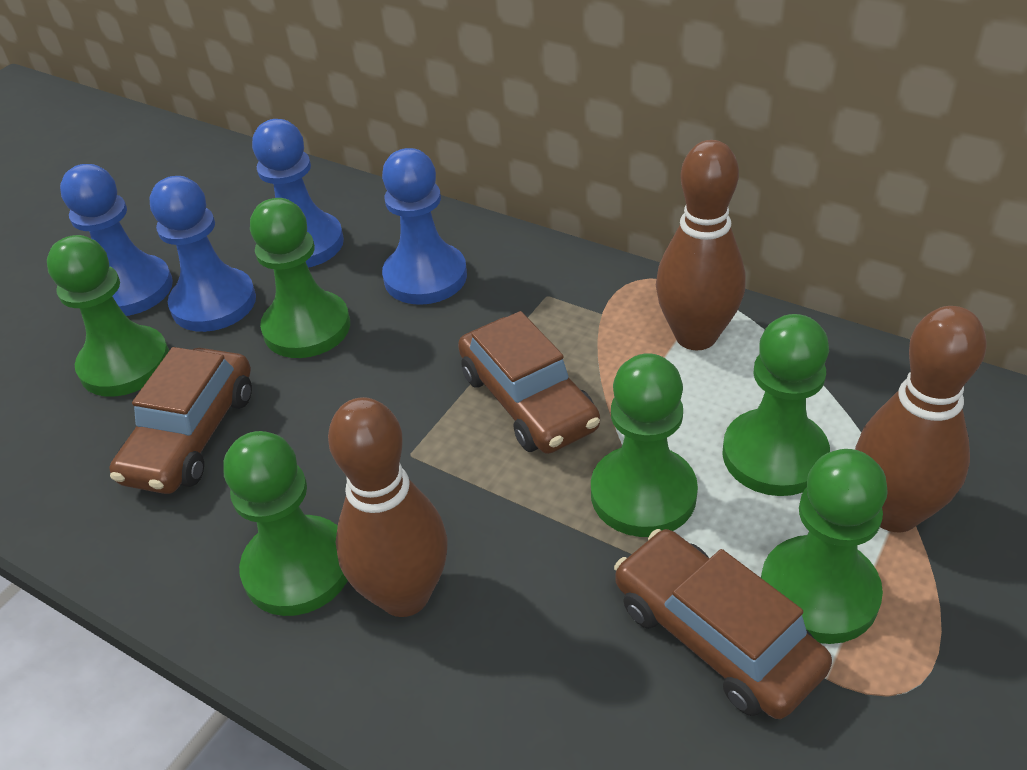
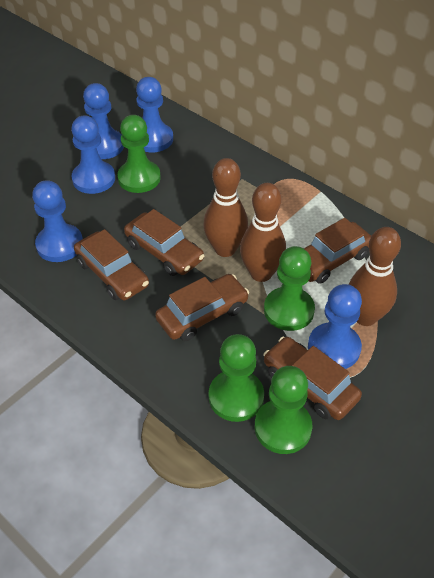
blue pawn: [60,164,173,316] [150,176,256,332] [252,119,344,268] [382,148,467,305] = 4 -> [32,180,83,262] [71,116,115,194] [83,83,124,159] [136,77,173,152] [308,284,362,369] = 5
brown car: [109,347,252,494] [458,311,600,454] [614,529,832,719] = 3 -> [74,229,149,300] [124,209,204,276] [155,274,249,341] [263,337,362,420] [303,218,371,284] = 5
green pawn: [47,235,169,397] [224,431,348,616] [250,198,350,358] [591,353,698,537] [722,314,830,496] [761,449,888,644] = 6 -> [117,115,161,193] [209,334,264,422] [255,366,313,454] [264,246,315,331] = 4

